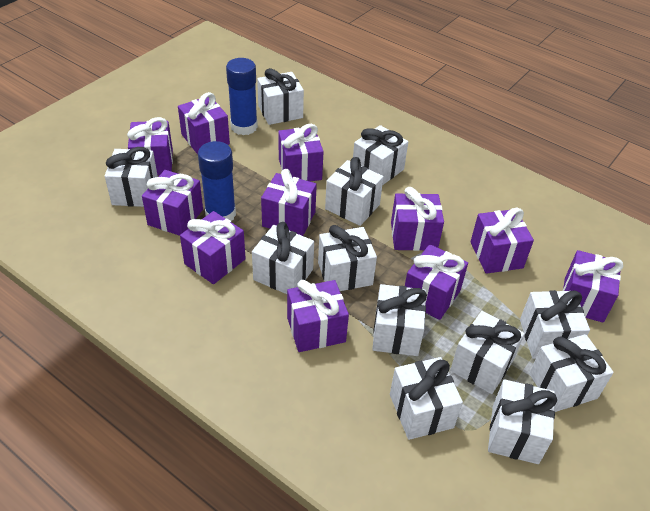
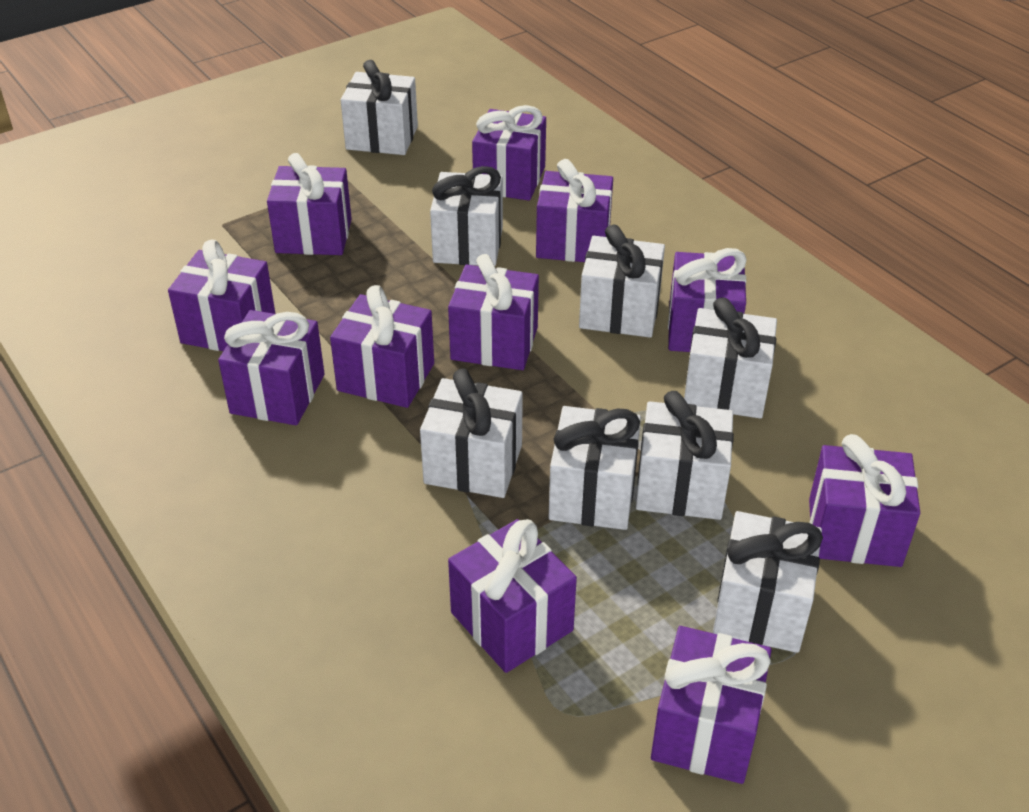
blue glue stick: [198,141,236,221] [226,58,258,135] = 2 -> none = 0
white gift: [105,147,158,207] [252,222,314,294] [257,68,304,125] [318,225,377,291] [325,157,384,226] [353,125,408,185] [372,284,427,356] [390,357,463,440] [450,311,525,394] [488,379,557,464] [520,290,590,359] [529,334,614,412] = 12 -> [341,60,418,155] [420,368,523,498] [430,166,503,266] [549,406,641,530] [579,225,665,338] [636,391,734,520] [684,297,777,418] [713,511,823,653] = 8

